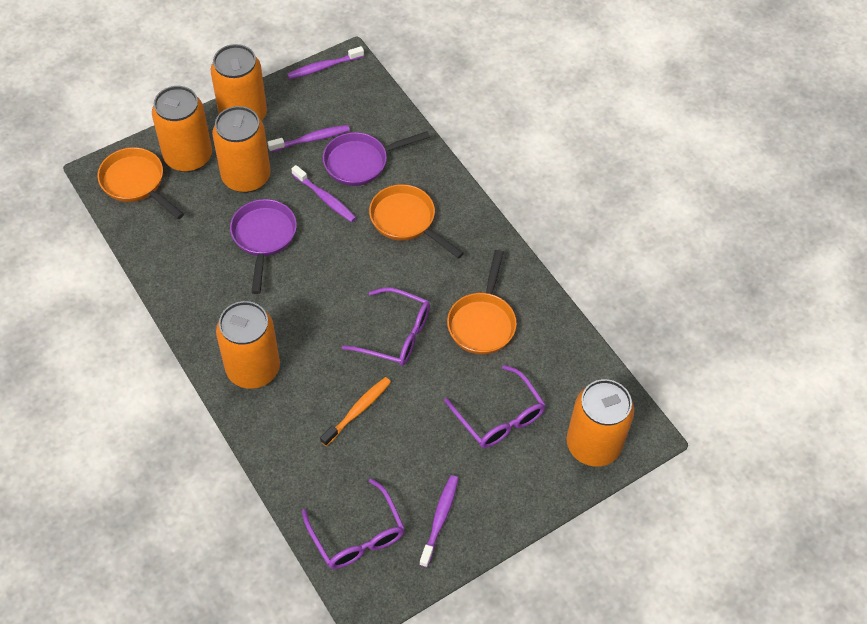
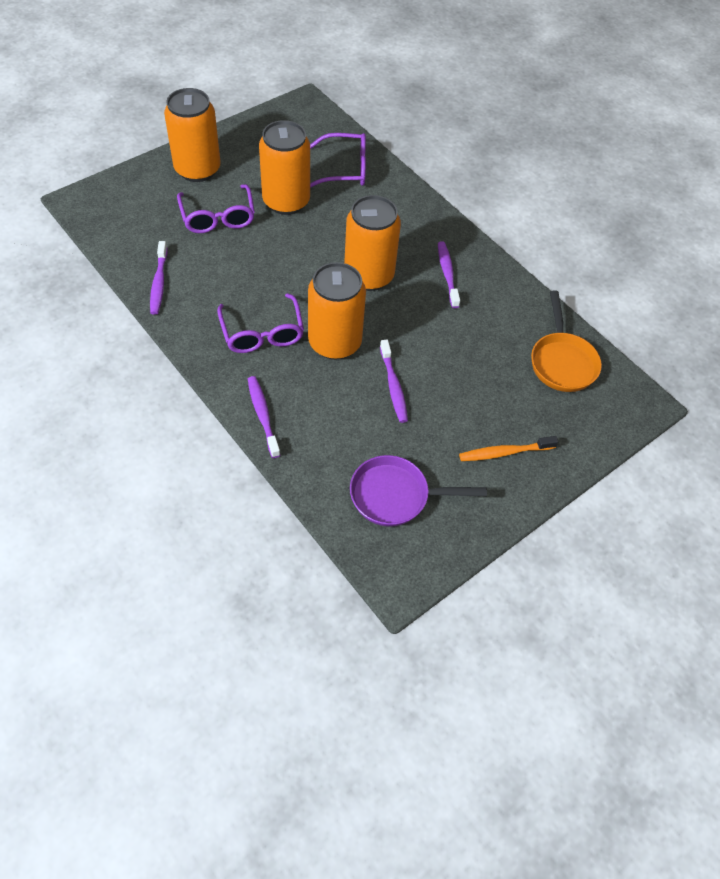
orange can: [152,86,212,172] [211,44,267,121] [212,106,271,193] [216,301,280,389] [567,379,634,467] = 5 -> [164,88,221,182] [259,120,310,215] [308,262,366,360] [344,195,401,291] = 4
orange pan: [97,147,184,219] [369,184,464,259] [447,250,517,355] = 3 -> [531,291,602,392] = 1
purple pan: [230,199,297,294] [323,131,430,186] = 2 -> [350,455,487,527] = 1

